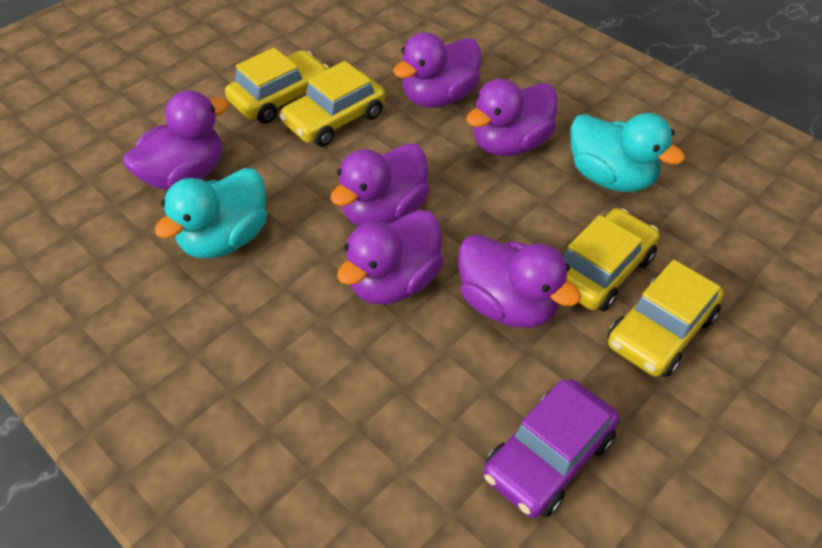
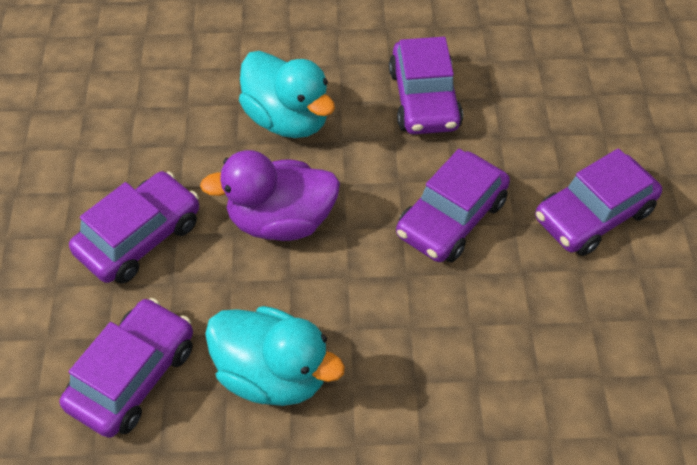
purple car: [483,379,619,518] = 1 -> [59,298,193,438] [69,171,199,284] [389,37,463,134] [396,149,510,262] [535,148,662,256] = 5
purple duck: [123,90,229,190] [330,143,430,226] [337,210,444,305] [393,32,481,108] [458,234,581,328] [466,79,557,156] = 6 -> [200,150,340,241] = 1
yellow car: [225,48,329,124] [279,61,386,147] [562,208,660,312] [607,260,724,377] = 4 -> none = 0

